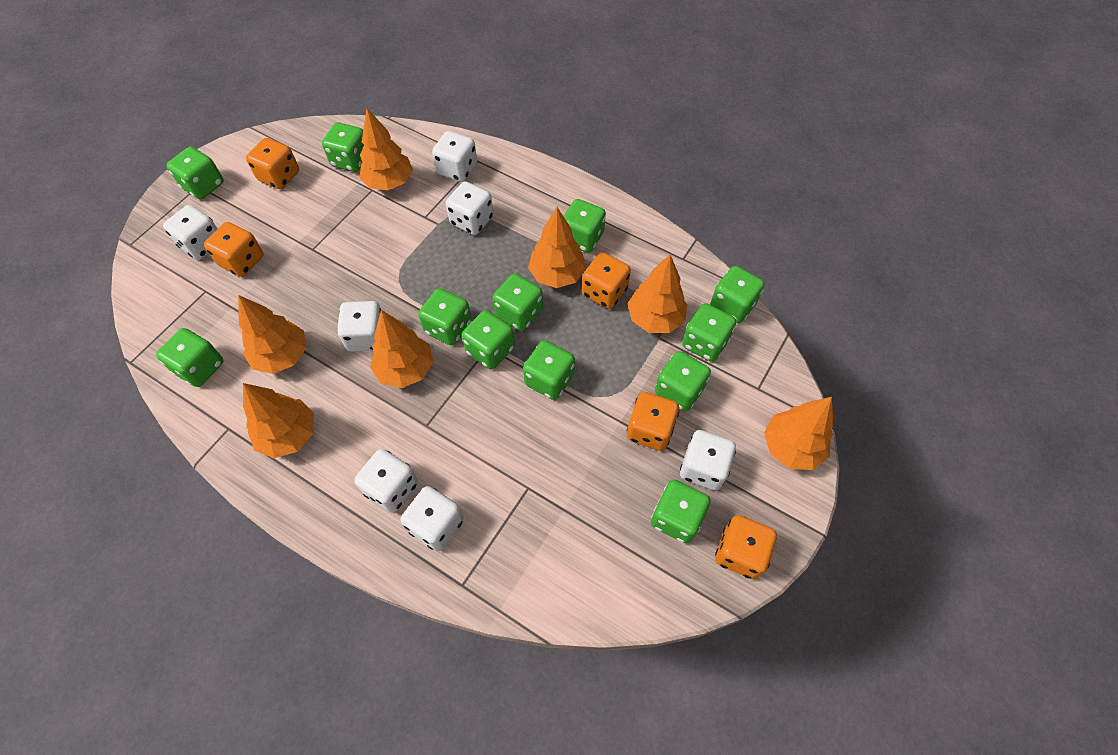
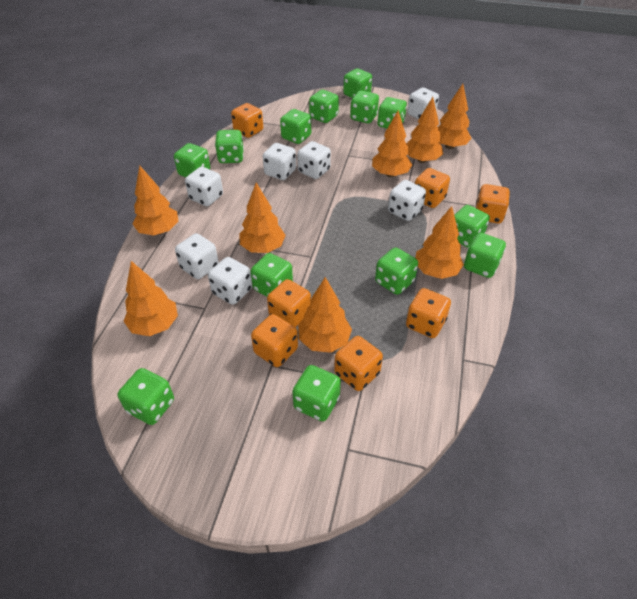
green dice: [156,328,224,387] [166,147,224,199] [322,122,364,172] [418,288,472,345] [461,310,515,369] [493,274,543,331] [523,340,575,400] [564,199,606,253] [651,480,710,543] [655,351,711,412] [682,303,736,362] [710,266,765,323] = 12 -> [117,368,174,425] [174,143,210,177] [215,130,244,163] [251,253,293,297] [280,109,311,144] [292,365,341,421] [309,90,339,123] [343,68,372,98] [350,90,379,123] [375,247,418,295] [377,97,407,129] [454,205,490,248] [464,233,506,278] = 13
orange dice: [204,222,264,277] [246,138,299,189] [582,252,631,309] [627,392,679,451] [715,515,777,579] = 5 -> [231,103,263,138] [251,314,298,367] [267,279,311,327] [334,336,383,391] [406,288,451,338] [415,168,450,208] [476,184,510,223] = 7
orange tree: [238,295,306,374] [243,383,314,458] [359,108,413,190] [370,310,433,388] [528,207,586,288] [627,254,687,333] [764,397,833,470] = 7 -> [124,261,178,336] [133,165,178,236] [239,183,286,253] [298,277,352,353] [372,110,412,177] [407,97,443,163] [415,206,464,279] [438,84,472,149] = 8

